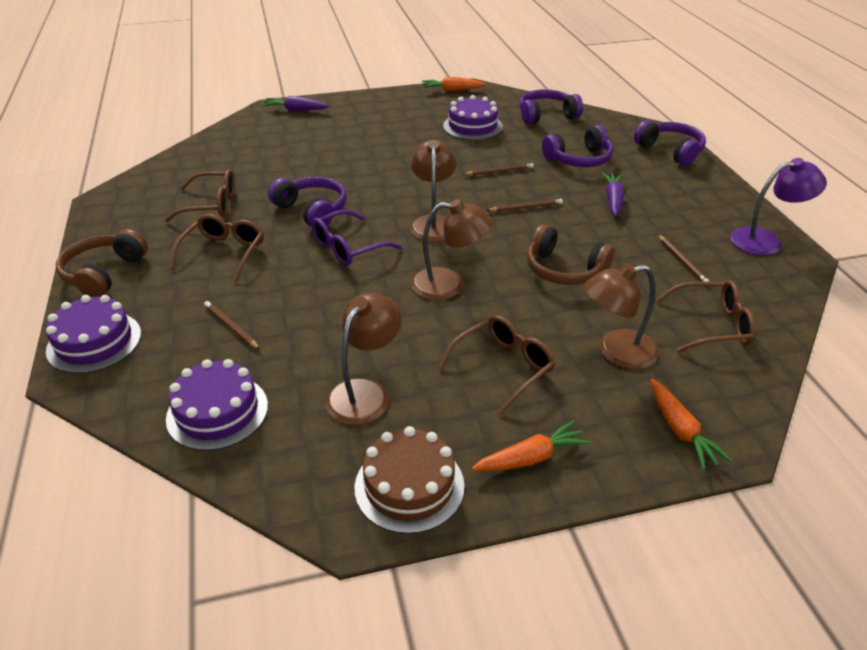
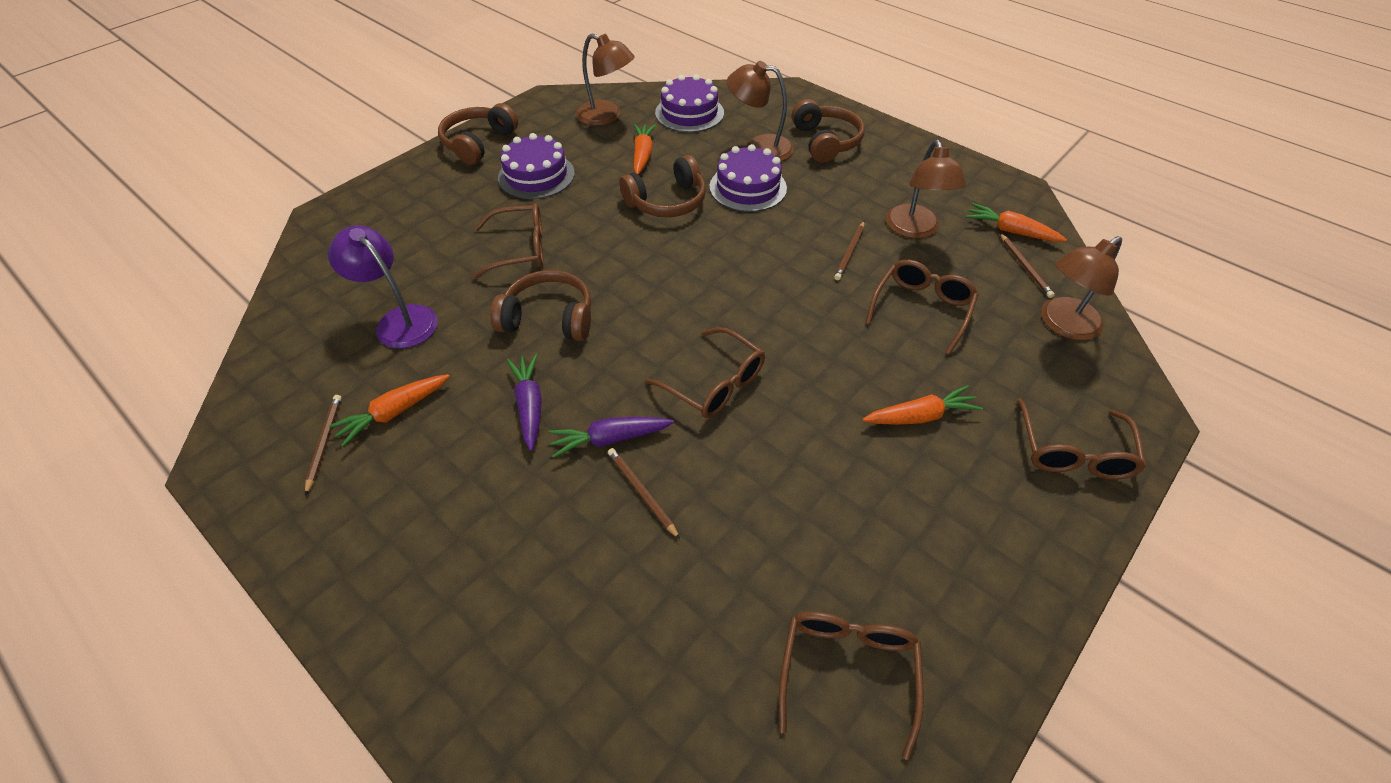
brown cake: [355,426,465,534] = 1 -> none = 0
brown glasses: [165,169,235,222] [170,214,264,281] [438,315,556,414] [656,280,756,353] = 4 -> [472,203,544,280] [645,327,765,418] [779,612,924,760] [866,260,978,355] [1016,398,1146,480] = 5
brown headphones: [56,229,148,297] [527,224,614,285] = 2 -> [438,103,518,165] [490,270,591,341] [619,155,706,218] [792,99,865,163] = 4
orange carrot: [422,77,486,91] [471,420,591,471] [651,379,732,470] = 3 -> [329,374,450,447] [633,124,656,175] [862,385,983,425] [966,203,1067,242] = 4
purple glasses: [311,210,402,266] = 1 -> none = 0
purple headphones: [268,177,347,226] [519,89,583,125] [542,125,613,167] [634,120,706,166] = 4 -> none = 0

